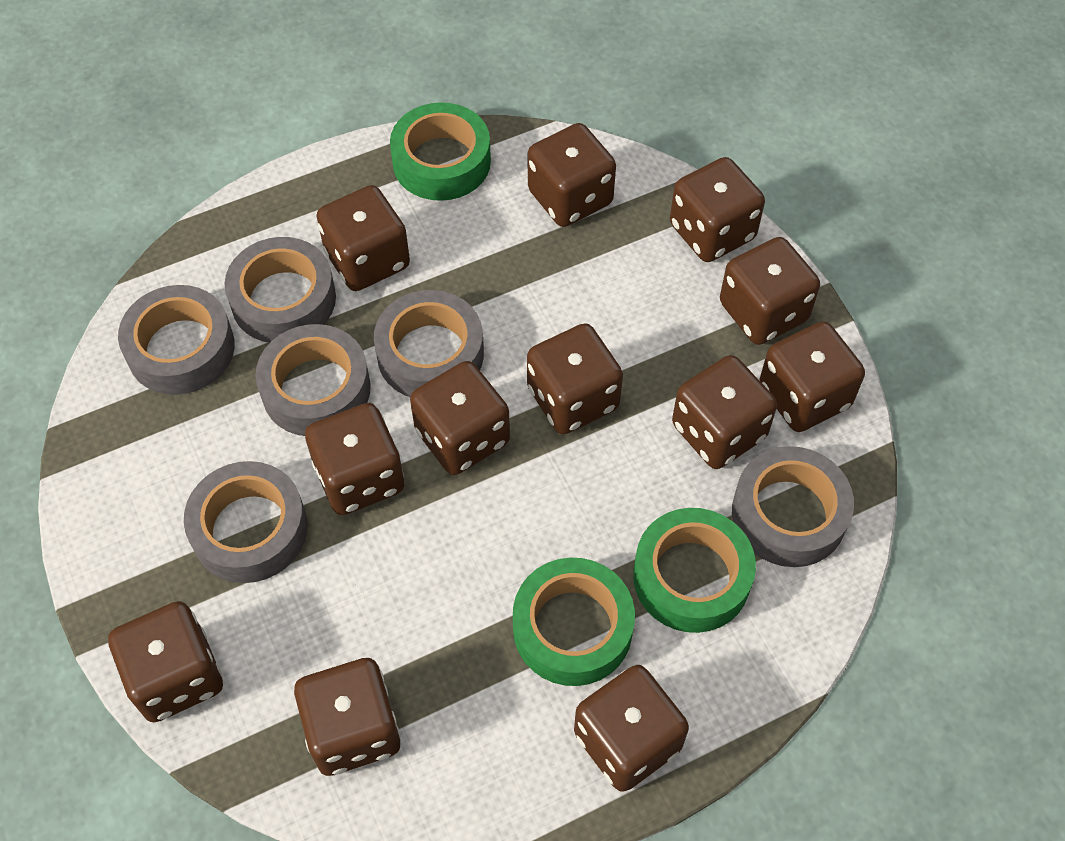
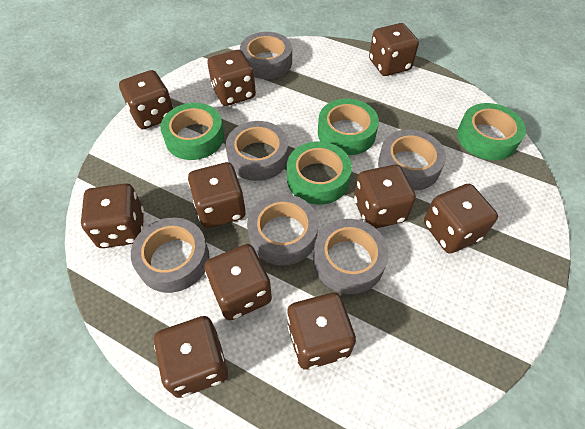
brown dice: [108,601,223,722] [294,658,400,776] [305,403,404,515] [317,185,410,291] [410,361,510,475] [527,323,623,434] [528,123,616,227] [574,665,689,792] [670,157,765,262] [672,355,777,469] [720,237,820,345] [759,321,865,432] = 12 -> [81,183,144,248] [119,70,173,129] [154,316,228,398] [188,162,246,228] [204,244,272,320] [207,50,256,106] [287,293,356,369] [354,165,416,229] [369,23,419,76] [424,184,498,254] = 10
green tape: [390,102,491,201] [513,558,635,686] [633,508,756,633] = 3 -> [160,103,224,160] [287,141,352,205] [318,99,379,155] [457,103,526,160] = 4

